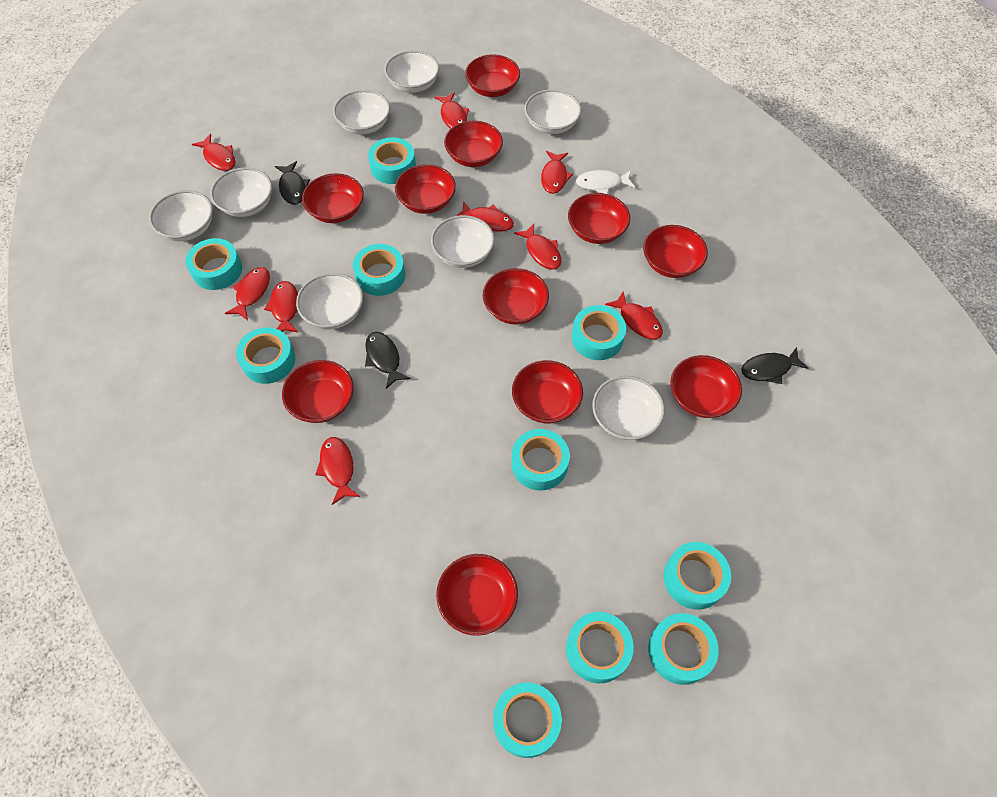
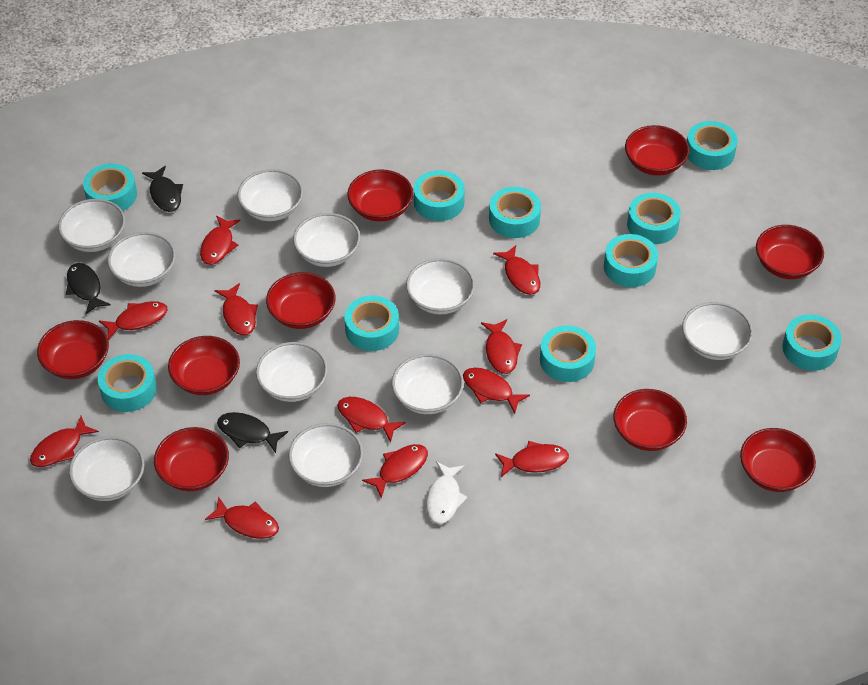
red bowl: [282,360,354,423] [302,173,364,223] [395,164,456,214] [436,554,518,636] [444,121,503,167] [465,54,520,97] [483,268,549,325] [512,360,583,423] [568,193,630,244] [643,225,708,278] [670,355,742,418] = 11 -> [37,320,109,379] [154,427,229,491] [168,336,240,395] [266,272,336,329] [347,169,413,222] [613,389,687,451] [625,125,689,176] [740,428,816,492] [756,225,824,279] = 9
red fish: [192,134,236,171] [225,267,270,320] [264,281,298,332] [315,437,360,505] [435,92,469,129] [456,201,514,232] [514,224,562,270] [541,151,573,194] [605,291,663,339] = 9 -> [30,416,99,467] [99,301,167,340] [200,215,241,265] [205,496,279,539] [214,283,258,335] [338,397,406,443] [362,444,428,498] [463,368,530,414] [481,319,522,374] [493,245,540,295] [495,441,569,477] = 11
white bowl: [149,190,213,241] [210,167,272,217] [296,273,363,329] [333,90,390,134] [385,50,439,93] [431,215,495,268] [525,89,581,134] [592,376,665,440] = 8 -> [58,199,125,252] [69,436,145,501] [107,232,176,287] [237,169,303,221] [256,342,328,402] [288,423,363,487] [293,213,360,267] [392,354,464,414] [406,258,475,314] [682,302,753,360] = 10

